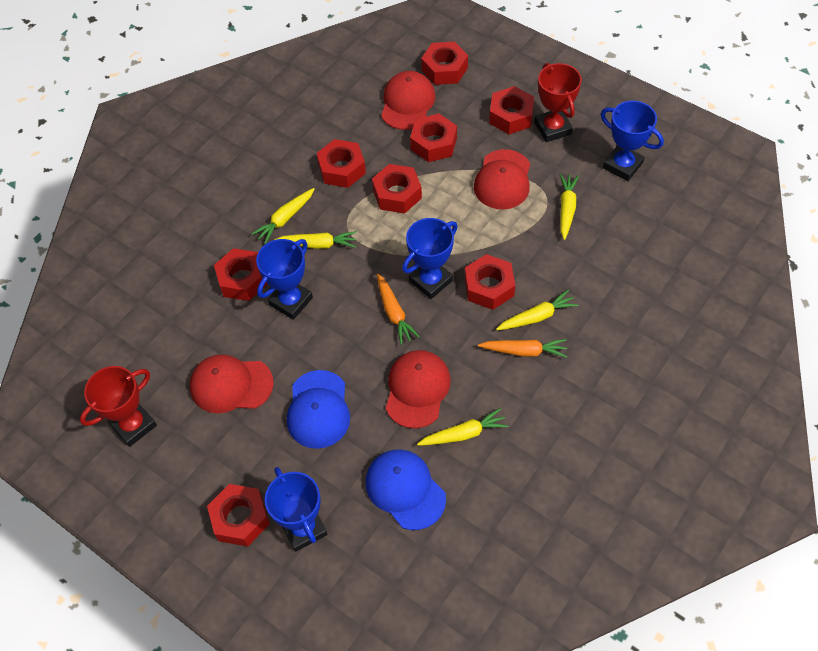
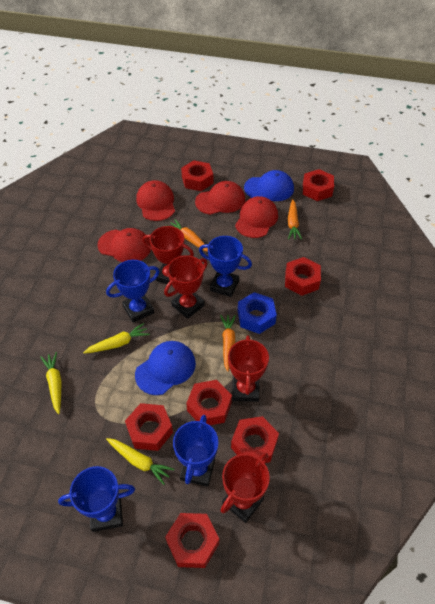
blue nut: none = 0 -> [238,292,277,334] = 1
orange carrot: [377,274,420,345] [478,339,567,358] = 2 -> [170,219,208,252] [220,315,236,372] [288,199,302,240] = 3
red nut: [207,484,270,546] [214,248,268,301] [317,139,366,188] [372,164,422,214] [410,113,457,162] [421,41,468,85] [465,254,515,310] [489,86,534,134] = 8 -> [125,403,173,451] [165,513,219,568] [181,160,213,191] [186,380,232,425] [231,416,279,463] [285,257,321,296] [303,169,334,201] = 7
red trophy: [80,366,157,447] [534,63,582,142] = 2 -> [143,226,194,286] [164,255,208,319] [221,453,270,523] [228,335,269,402] = 4
yellow carrot: [252,188,314,244] [274,231,357,249] [417,408,509,446] [496,290,578,330] [560,174,579,240] = 5 -> [41,352,61,414] [83,323,150,354] [106,438,174,485] = 3

